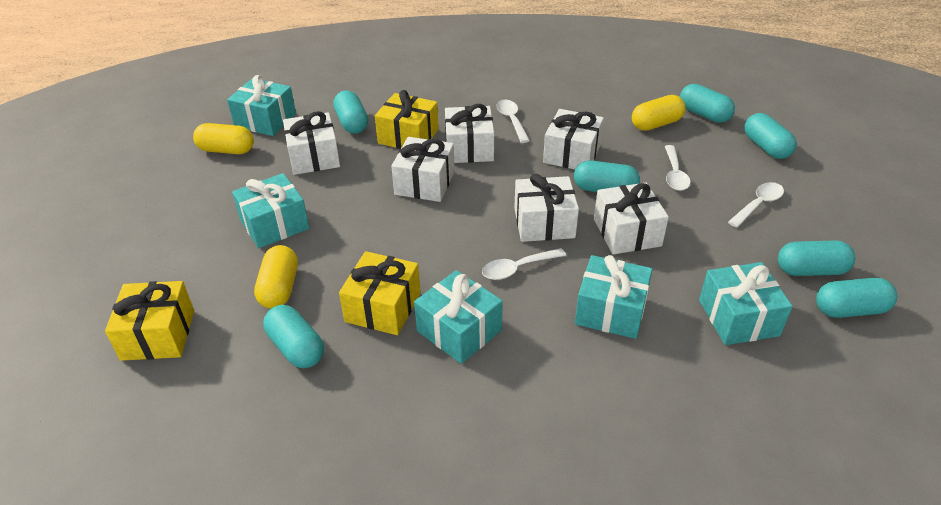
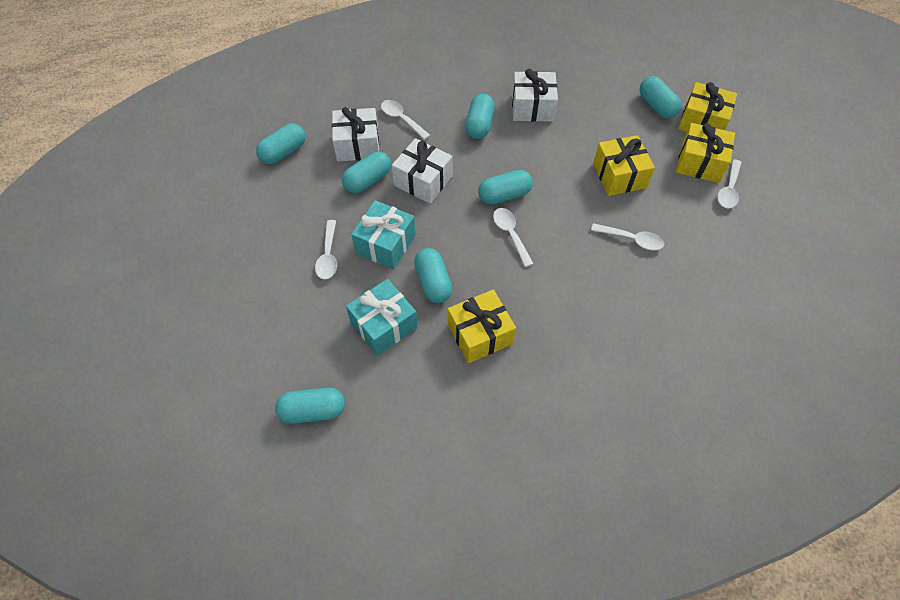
turquoise gift: [227,75,296,136] [232,173,309,248] [414,270,503,364] [575,255,652,339] [699,262,793,345] = 5 -> [346,279,418,356] [351,200,416,269] = 2
white gift: [283,111,340,175] [391,137,455,202] [445,104,494,163] [514,174,579,242] [543,109,604,170] [594,183,669,255] = 6 -> [332,107,379,162] [392,138,452,203] [512,69,558,122] = 3
white spoon: [482,248,566,280] [496,100,530,143] [665,145,691,191] [728,182,784,228] = 4 -> [315,220,337,279] [381,100,430,140] [493,208,534,267] [591,223,664,250] [717,159,742,208] = 5
yellow capsule: [193,123,254,154] [254,245,298,309] [632,95,686,131] = 3 -> none = 0
yellow gift: [105,281,194,361] [339,251,421,335] [375,90,439,149] = 3 -> [448,289,516,363] [593,135,655,196] [676,123,735,183] [678,82,737,132] = 4

